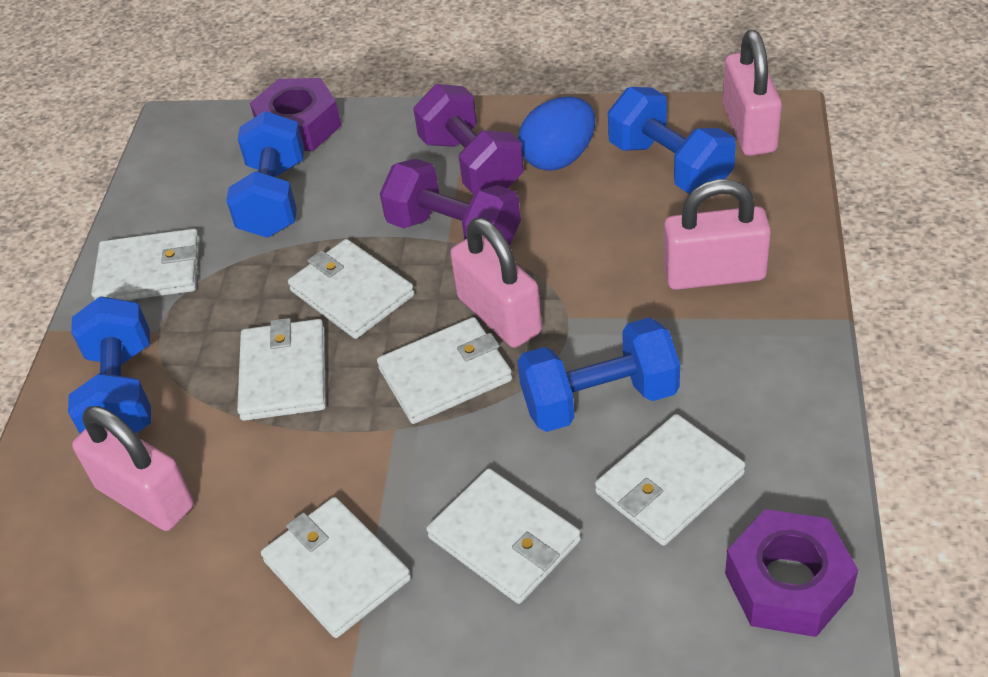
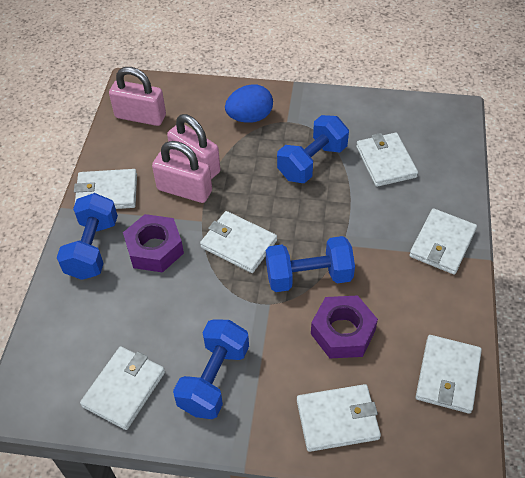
pink padlock: [72,406,194,531] [450,218,542,348] [663,179,771,290] [723,30,782,156] = 4 -> [109,67,166,126] [152,141,212,203] [167,114,220,179] = 3
purple dumbbell: [380,159,521,246] [413,84,524,194] = 2 -> none = 0

